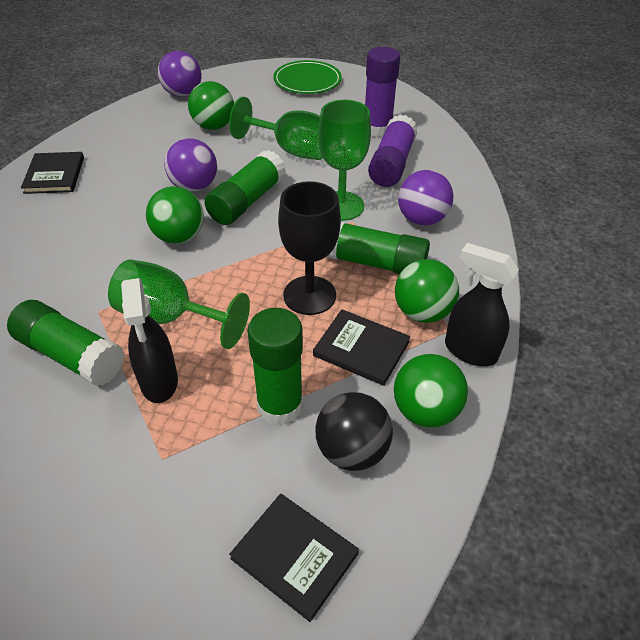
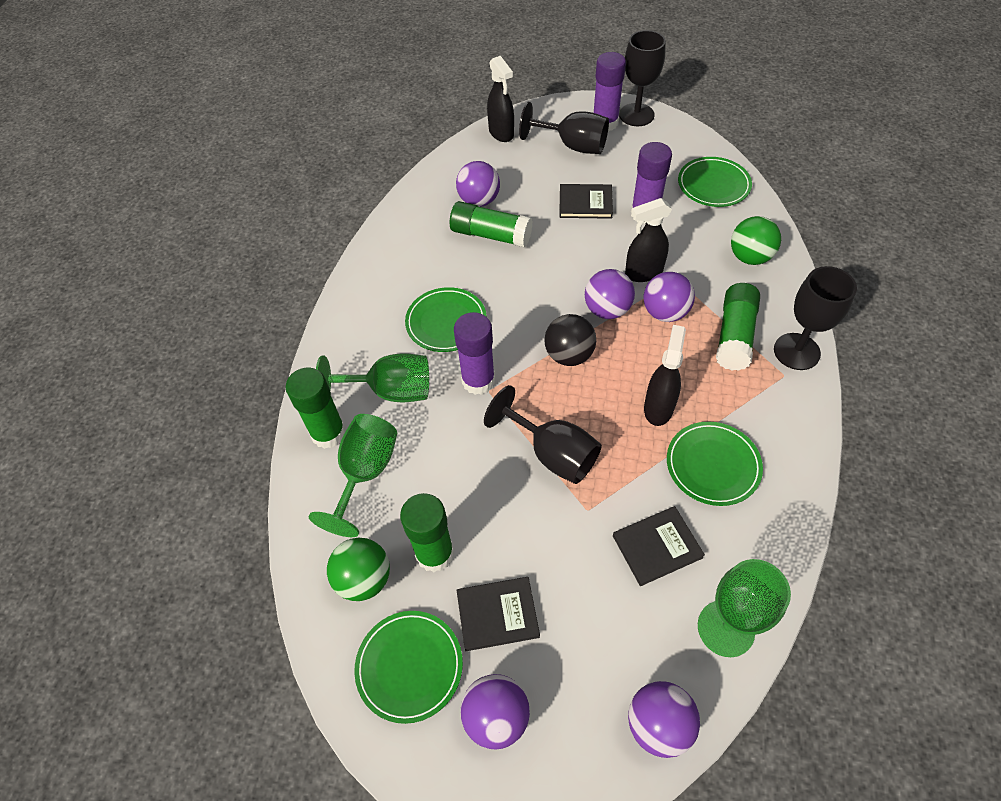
black goblet: [278,181,341,315] = 1 -> [484,385,602,484] [519,102,609,154] [619,30,666,126] [774,266,857,370] = 4
black spray bottle: [121,278,178,403] [445,243,519,366] = 2 -> [487,56,514,142] [625,198,672,282] [644,325,686,426] = 3
green ball: [146,186,204,244] [188,81,234,130] [394,354,468,428] [395,259,459,323] = 4 -> [327,538,390,601] [731,216,781,265] = 2
green plate: [273,60,342,94] = 1 -> [354,611,463,724] [405,287,487,352] [667,422,763,506] [678,157,752,207] = 4
purple ball: [158,51,202,97] [164,138,217,192] [398,170,453,225] = 3 -> [456,161,500,207] [461,674,530,749] [585,269,635,319] [628,681,700,758] [644,272,695,322] = 5
purple glue stick: [365,47,400,137] [368,115,418,187] = 2 -> [454,312,495,395] [594,52,626,131] [631,142,672,224] = 3

